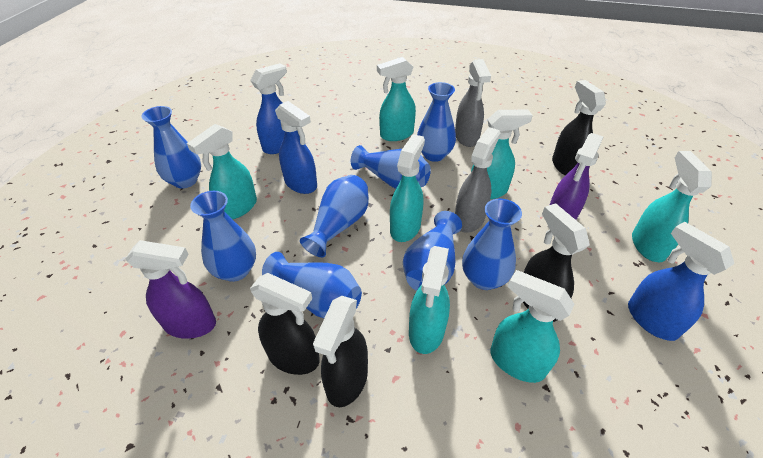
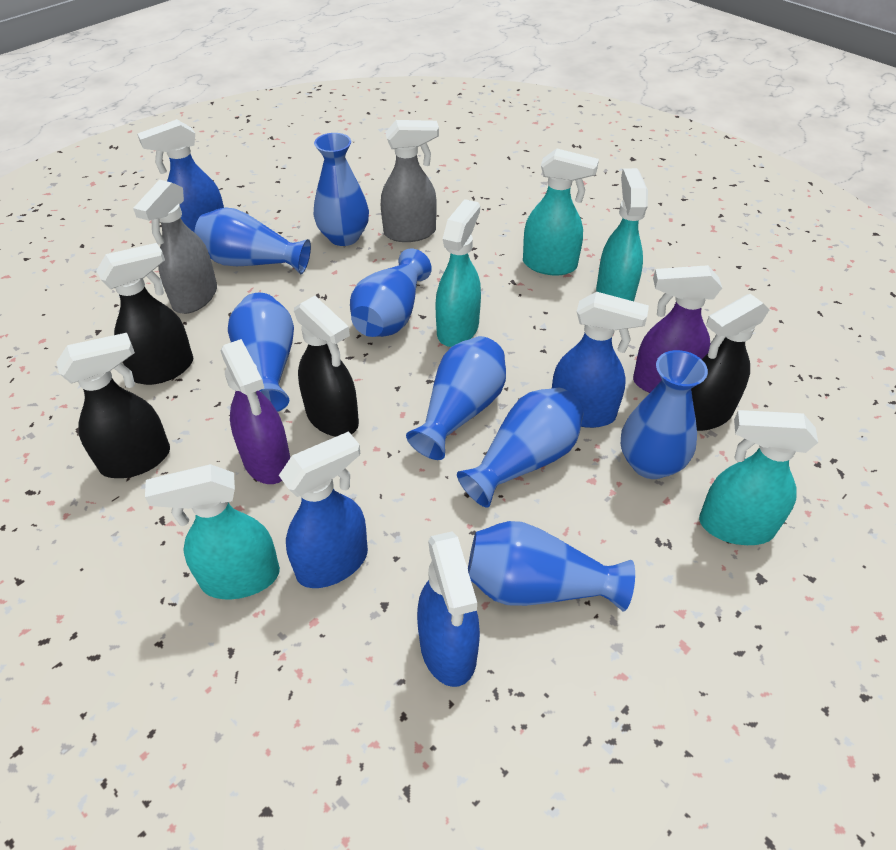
blue spray bottle: [250,63,287,154] [275,101,317,194] [628,222,734,341] = 3 -> [137,119,224,232] [279,431,368,588] [417,531,480,687] [552,292,649,428] = 4
turquoise spray bottle: [187,124,257,219] [377,57,416,141] [390,134,425,242] [409,246,450,354] [471,110,533,199] [490,270,575,383] [632,151,712,262] = 7 -> [145,464,280,599] [436,199,481,347] [523,148,599,275] [596,168,648,301] [699,410,818,545] = 5

